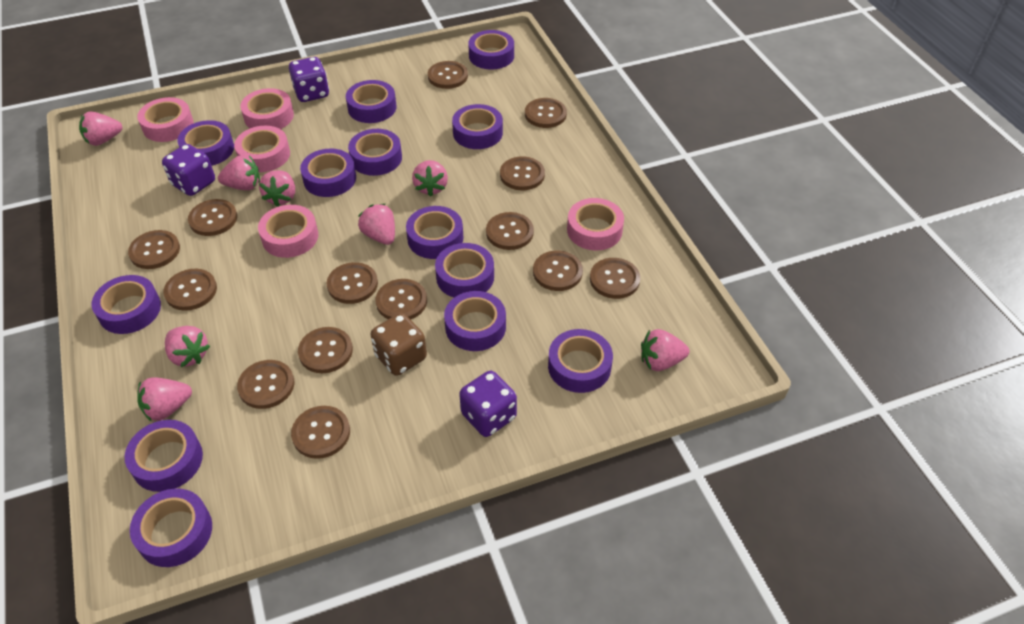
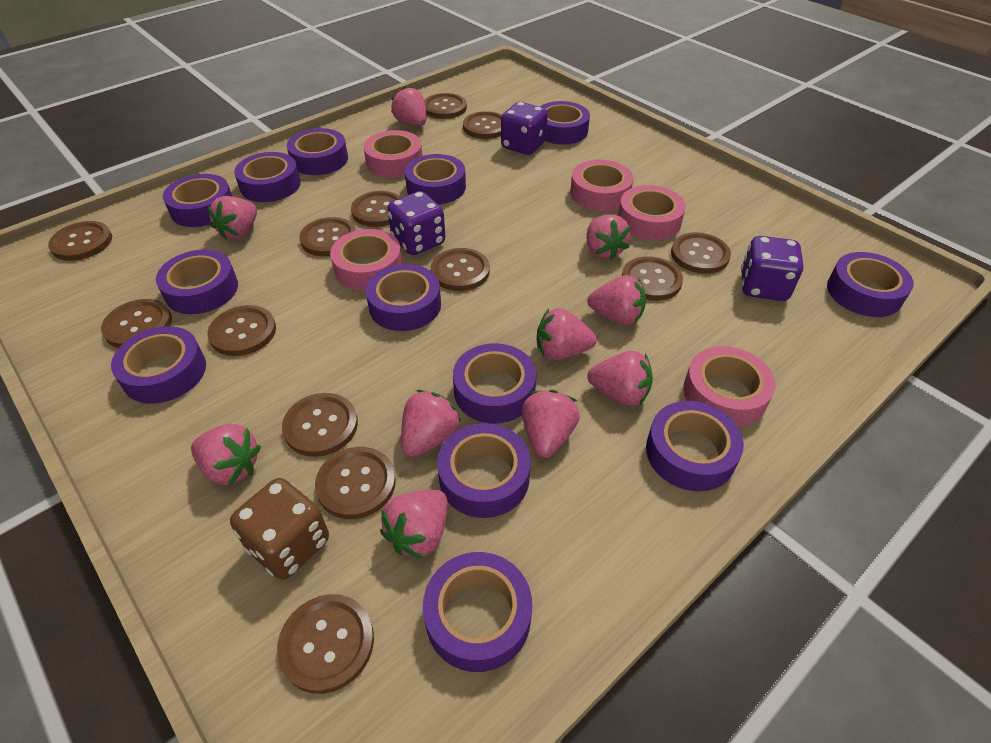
brown button: [128,230,180,269] [163,269,217,311] [188,199,237,236] [237,360,295,409] [291,406,350,459] [298,327,353,373] [327,262,378,304] [376,279,427,320] [428,61,468,89] [486,212,534,250] [500,156,545,190] [525,98,567,128] [533,251,583,291] [590,258,640,299] = 14 -> [48,221,112,261] [101,299,172,348] [207,305,276,356] [277,594,374,694] [282,393,358,457] [299,217,356,256] [315,447,396,519] [351,191,401,227] [424,93,467,119] [431,248,490,291] [463,111,502,139] [622,256,683,301] [671,232,731,274] = 13
pink strawberry: [79,111,122,146] [137,377,192,422] [165,326,210,367] [218,155,260,190] [259,170,295,207] [358,204,395,245] [412,160,448,197] [641,329,689,371] = 8 -> [191,424,261,485] [208,196,257,240] [380,490,448,559] [391,86,427,126] [401,390,461,457] [522,390,580,458] [537,308,597,360] [586,214,630,260] [587,275,646,325] [587,351,653,406] = 10

